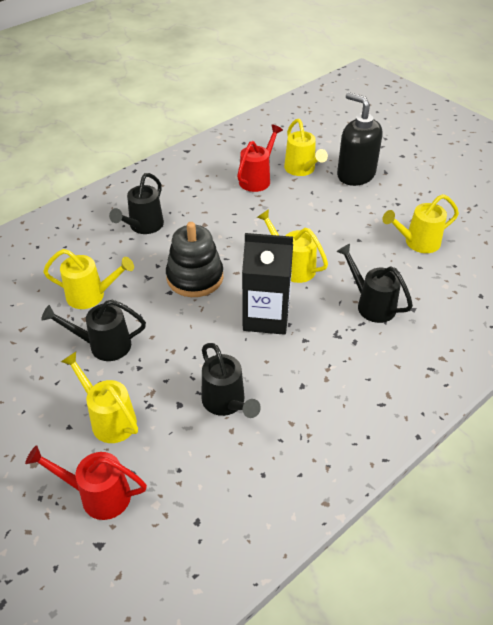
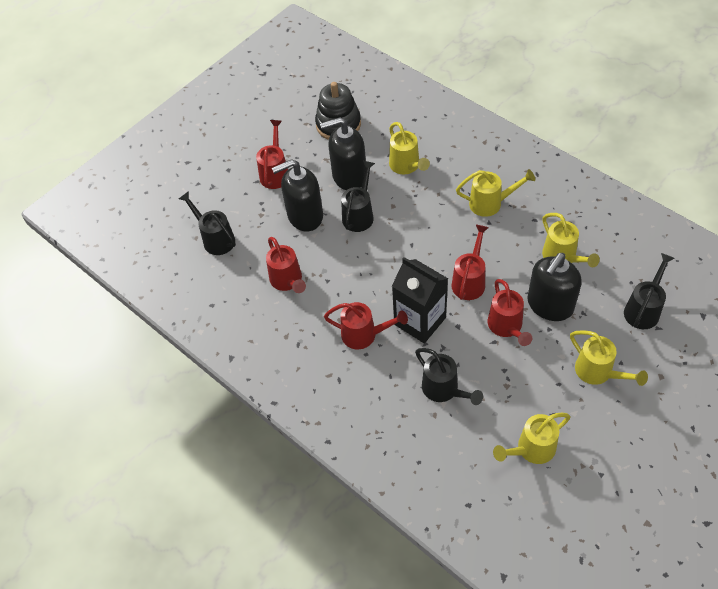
black soap dispenser: [337,92,382,186] = 1 -> [272,159,323,231] [320,117,366,190] [527,253,582,321] = 3
red watering can: [25,445,147,520] [237,124,283,192] = 2 -> [256,120,288,189] [266,237,306,293] [324,302,408,349] [452,225,489,300] [488,279,532,346] = 5

